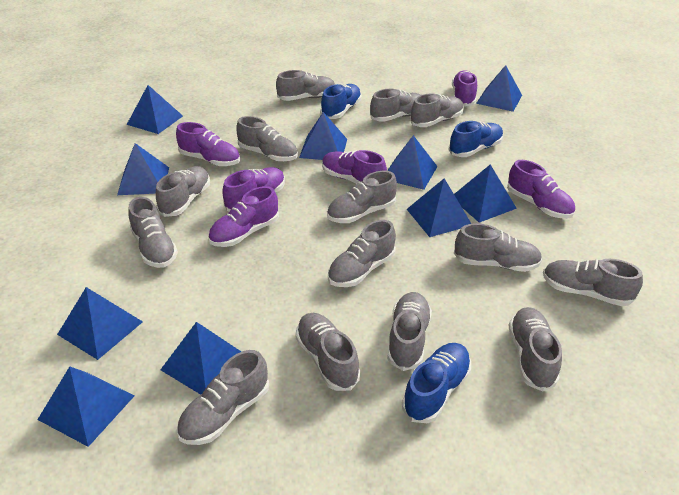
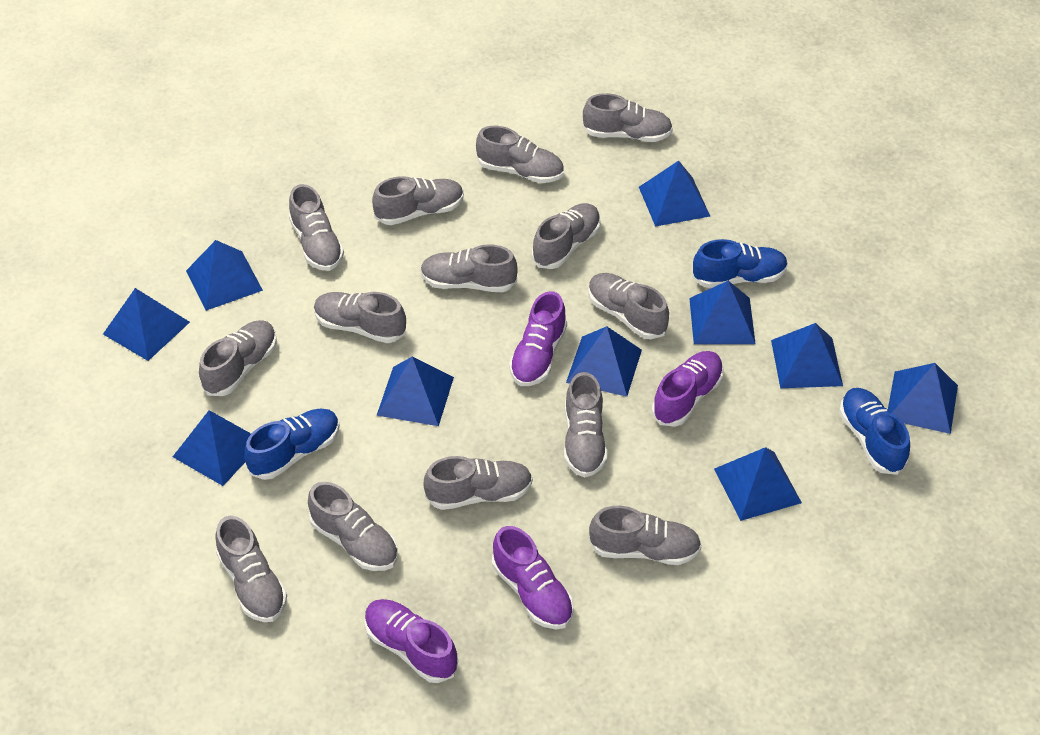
purple shoe: [176,122,240,166] [208,186,279,247] [222,167,285,211] [322,150,387,184] [452,70,477,107] [507,160,575,219] = 6 -> [364,599,458,683] [492,526,574,629] [509,291,567,386] [652,351,724,427] = 4

